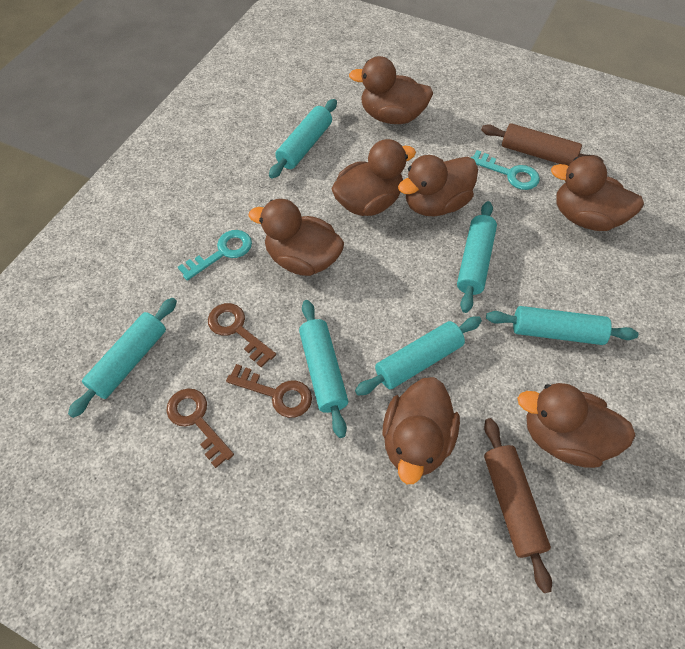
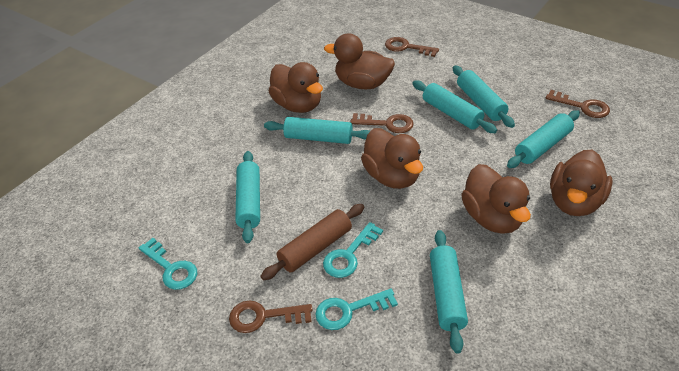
brown duck: [249,199,344,276] [331,139,416,216] [349,56,433,124] [383,377,460,484] [398,155,478,216] [517,383,636,468] [551,156,644,231] = 7 -> [269,62,323,113] [324,33,395,89] [361,128,423,189] [461,164,531,234] [550,150,613,216] = 5
brown key: [166,389,234,468] [208,303,276,367] [226,364,312,418] = 3 -> [229,301,312,333] [350,113,414,133] [385,37,439,57] [545,90,610,118] = 4
brown rolling pin: [481,123,604,166] [484,418,552,593] = 2 -> [261,204,364,280] = 1
turquoise key: [178,230,252,281] [471,150,540,190] = 2 -> [139,238,197,290] [315,289,398,330] [323,222,383,278] = 3

